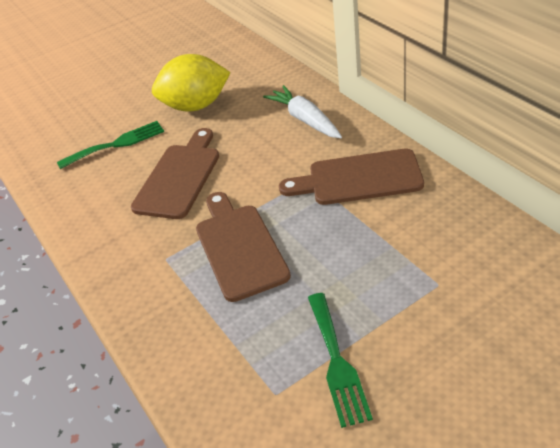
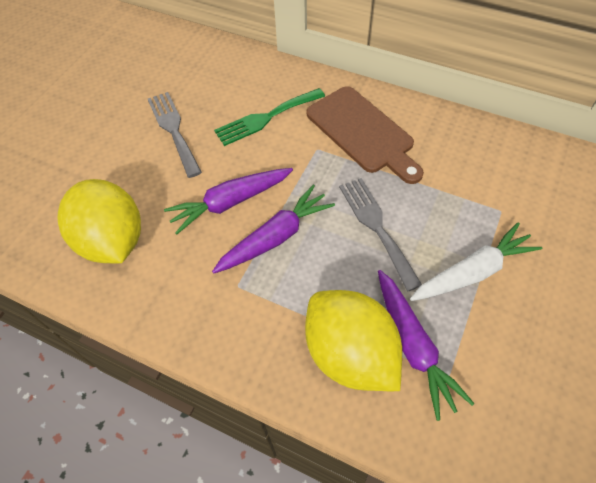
brown cutting board: [131,128,219,219] [196,192,291,302] [279,149,424,205] = 3 -> [306,86,424,184] = 1
green fork: [57,121,164,169] [308,293,373,428] = 2 -> [214,88,325,146] = 1
grey fork: none = 0 -> [148,92,202,178] [339,178,422,291] = 2
purple carrot: none = 0 -> [164,168,293,234] [212,185,335,273] [378,270,475,421] = 3
yellow lemon: [152,54,231,112] = 1 -> [57,179,141,264] [305,290,402,391] = 2

